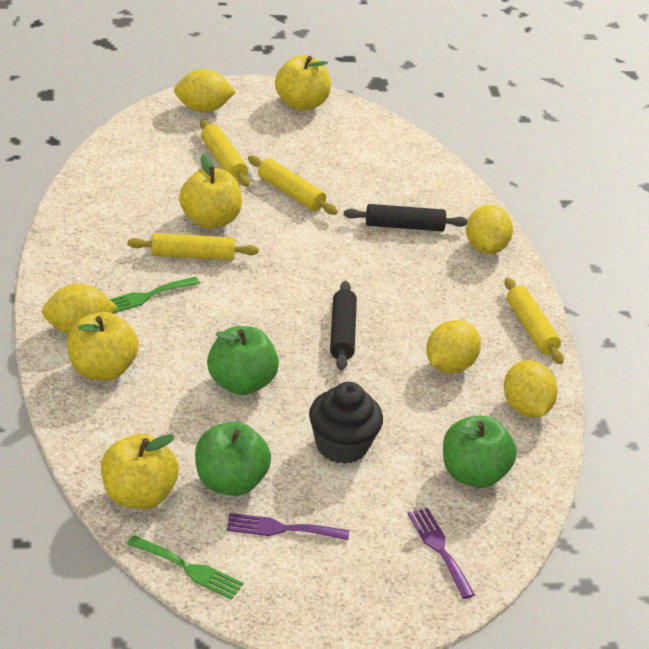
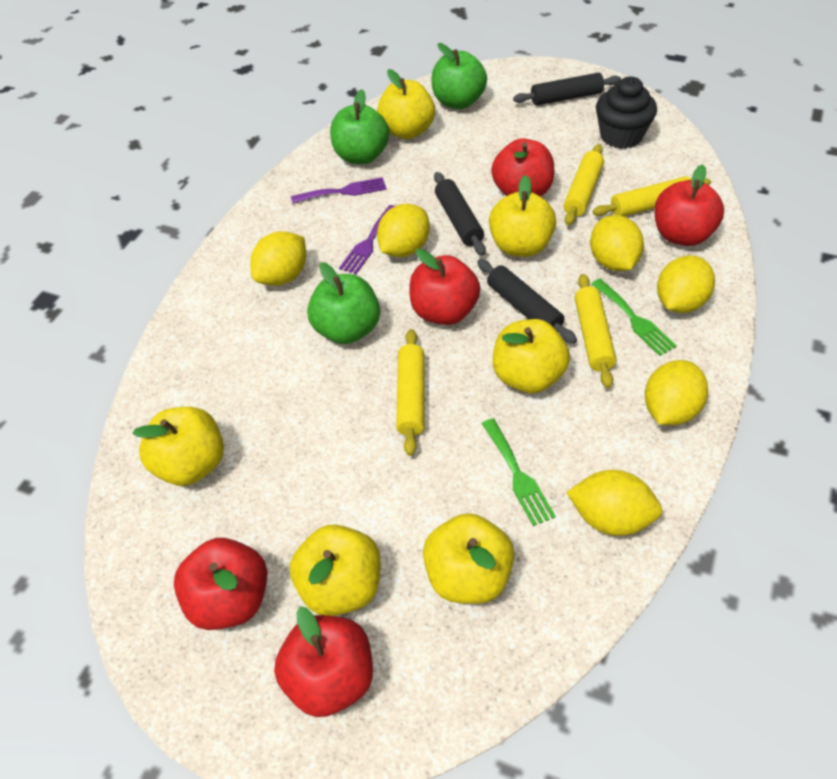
black rolling pin: [330,281,357,370] [344,204,468,231] = 2 -> [434,172,486,256] [477,259,577,344] [513,73,621,106] = 3
red apple: none = 0 -> [174,538,268,630] [274,606,373,717] [409,249,480,325] [491,138,554,197] [654,164,724,246] = 5
yellow apple: [67,312,139,381] [101,434,179,509] [179,153,242,229] [275,55,331,110] = 4 -> [132,407,224,486] [290,524,381,616] [377,69,435,139] [423,513,514,604] [489,175,556,257] [493,319,570,393] = 6
yellow lemon: [42,284,117,334] [174,69,236,112] [426,320,481,373] [466,205,513,254] [504,360,558,417] = 5 -> [251,231,306,286] [377,204,430,257] [566,470,662,536] [590,215,644,271] [645,360,708,425] [657,256,715,313] = 6

